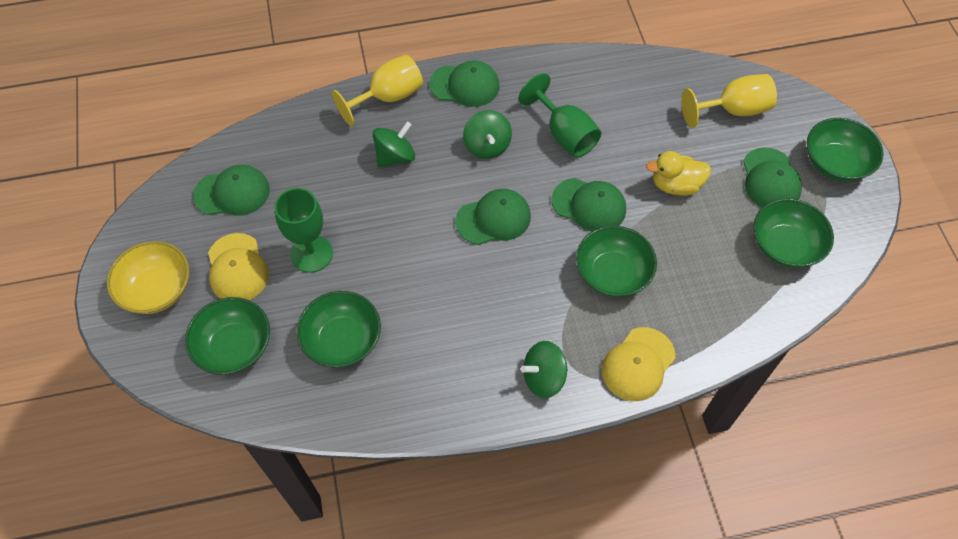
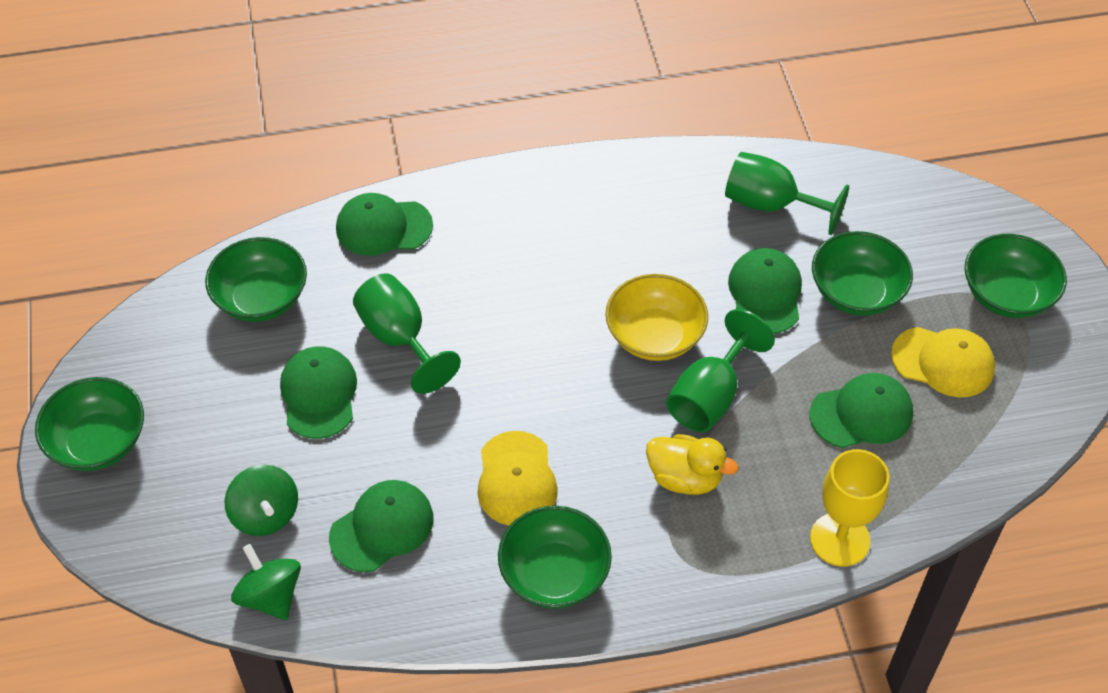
green goblet: [274,188,333,273] [519,73,602,158] = 2 -> [353,273,461,394] [666,309,775,432] [725,152,849,235] = 3
green spinning top: [373,122,415,168] [463,110,512,159] [521,341,568,398] = 3 -> [225,465,298,536] [231,544,301,620] = 2
yellow goblet: [332,55,423,126] [681,74,777,128] = 2 -> [810,449,889,566] = 1

